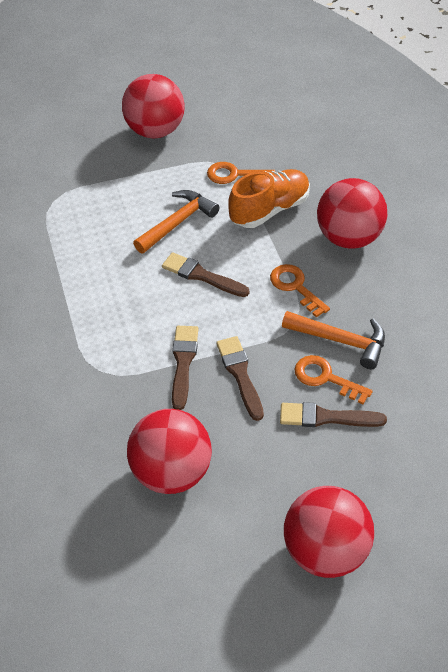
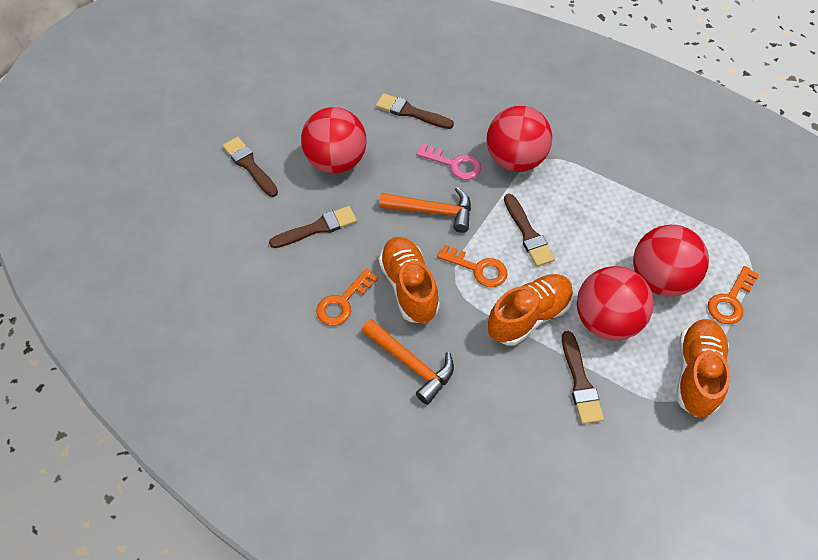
brown brush: [162,252,249,297] [172,326,198,410] [216,336,264,421] [280,402,387,427] = 4 -> [222,137,278,197] [269,206,357,248] [376,93,454,129] [504,194,555,267] [562,331,604,424] = 5
orange shoe: [228,169,310,228] = 1 -> [379,237,440,323] [488,274,573,345] [676,319,730,417] = 3
pink key: none = 0 -> [416,144,482,180] = 1

